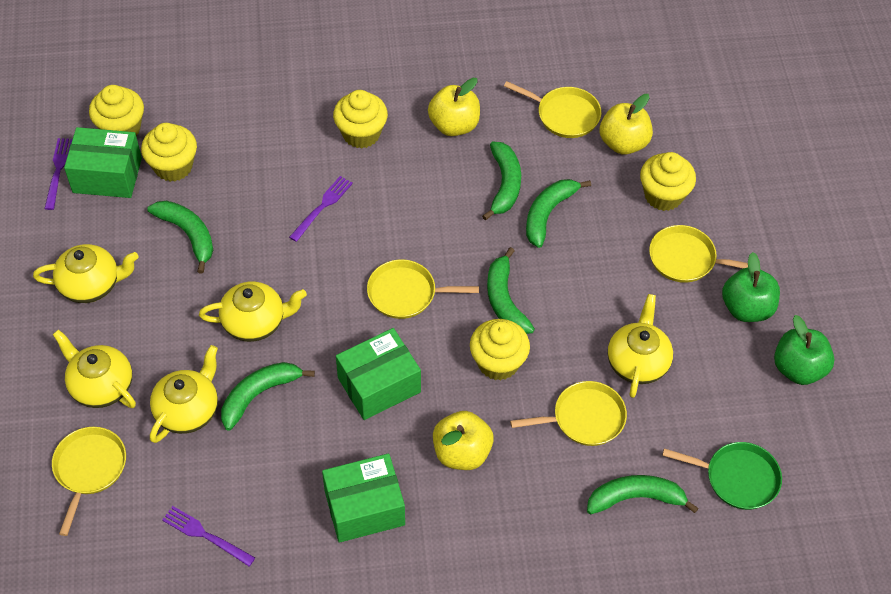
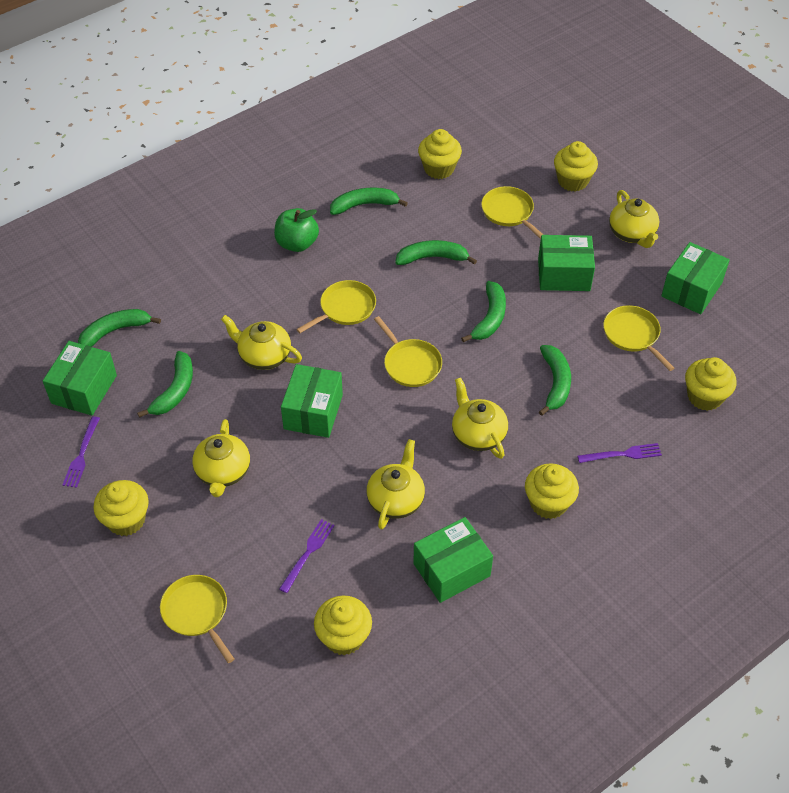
green apple: [722,252,780,322] [774,315,835,385] = 2 -> [274,208,319,252] = 1
green box: [64,127,142,198] [322,454,405,543] [336,328,421,420] = 3 -> [43,341,117,416] [281,364,343,438] [413,517,493,603] [538,235,595,291] [661,242,730,314] = 5
green pan: [662,442,782,510] = 1 -> none = 0
yellow apple: [428,78,480,136] [433,411,494,470] [600,94,653,155] = 3 -> none = 0
yellow cupcake: [89,85,144,137] [141,123,197,182] [333,90,388,148] [470,319,530,381] [640,152,696,211] = 5 -> [93,480,149,536] [314,596,372,655] [418,129,462,179] [525,463,579,519] [554,141,598,192] [685,357,736,411] = 6

